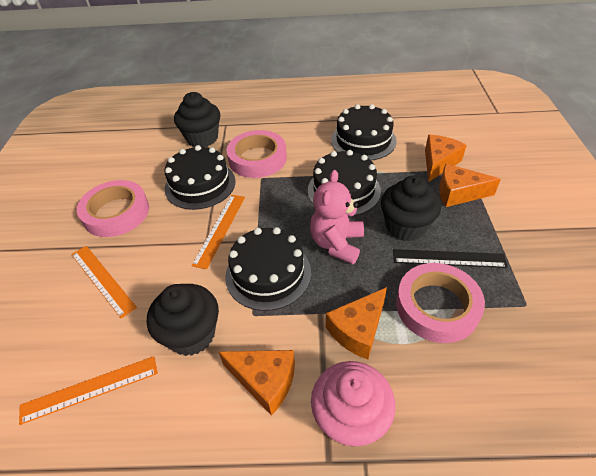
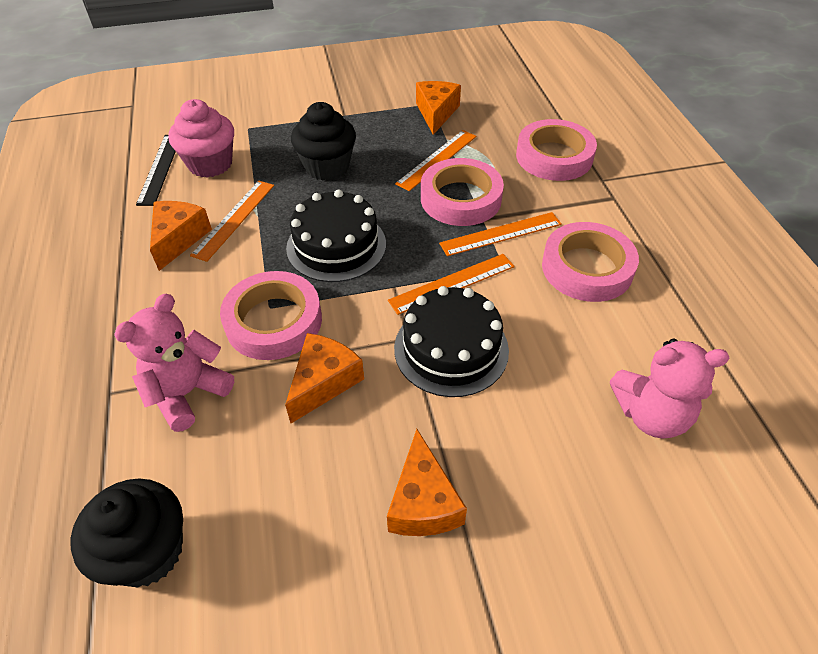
black cake: [165,145,236,210] [225,227,311,311] [308,150,381,216] [331,104,397,161] = 4 -> [286,189,386,282] [394,286,509,397] = 2
black cupcake: [147,284,219,356] [174,92,220,147] [381,175,441,242] = 3 -> [70,479,183,588] [291,102,356,181] = 2
orange ruler: [19,356,158,425] [71,246,137,318] [191,195,245,269] = 3 -> [190,181,274,262] [388,254,515,315] [395,130,476,191] [439,212,562,256] = 4
pink tape: [77,180,149,237] [227,130,287,178] [396,263,485,343] = 3 -> [220,271,322,360] [421,158,504,226] [516,119,597,181] [542,222,639,302] = 4
pink teddy bear: [310,170,364,264] = 1 -> [114,294,234,432] [610,338,729,439] = 2

